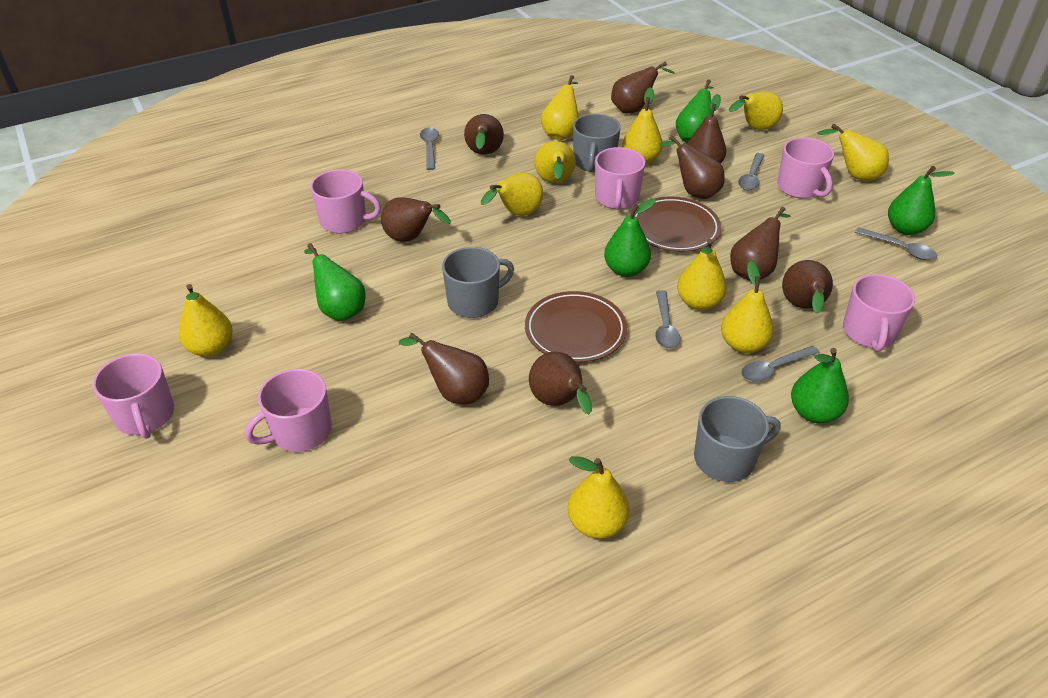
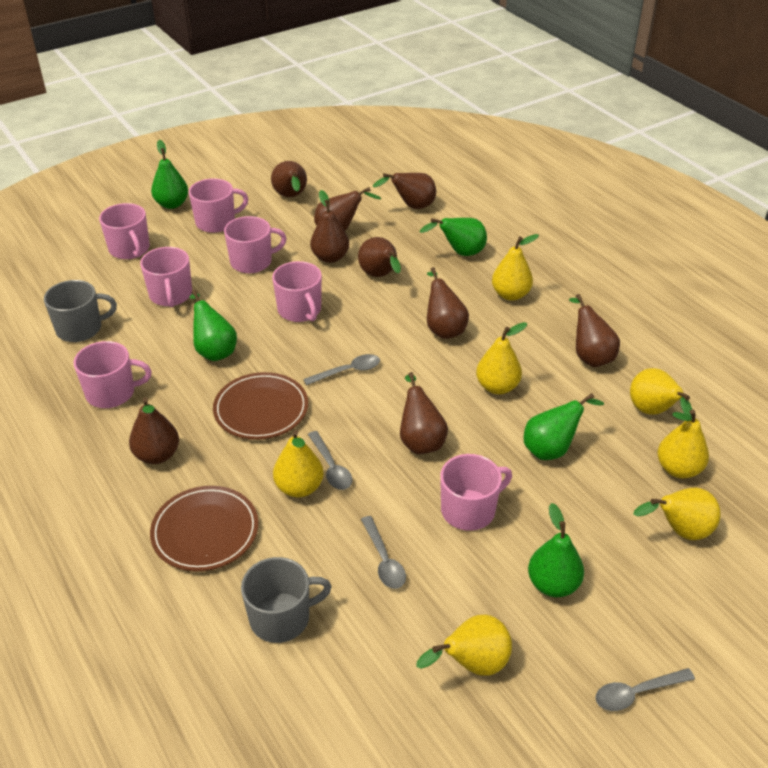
grey mug: [442,247,514,318] [573,113,621,172] [694,396,781,482] = 3 -> [44,280,117,342] [241,557,332,643] = 2
grey spoon: [420,127,439,170] [655,290,680,349] [738,153,765,191] [741,346,820,382] [855,227,937,260] = 5 -> [303,354,380,385] [308,431,352,490] [361,516,406,589] [595,668,695,711] = 4
pink mug: [93,353,174,439] [245,369,332,452] [310,169,381,233] [595,147,646,210] [777,137,834,199] [843,274,915,352] = 6 -> [74,341,152,408] [99,203,150,259] [140,247,192,307] [189,178,248,233] [224,216,287,273] [272,261,322,322] [440,454,512,531] = 7
yellow pear: [179,284,233,357] [481,172,543,216] [535,141,576,183] [541,75,579,140] [568,456,629,539] [622,87,663,164] [677,239,727,310] [721,261,774,353] [729,91,783,130] [817,123,889,181] = 10 -> [273,430,324,497] [416,615,512,676] [476,322,527,394] [492,234,539,301] [630,368,692,417] [633,488,720,540] [658,409,709,478] = 7

